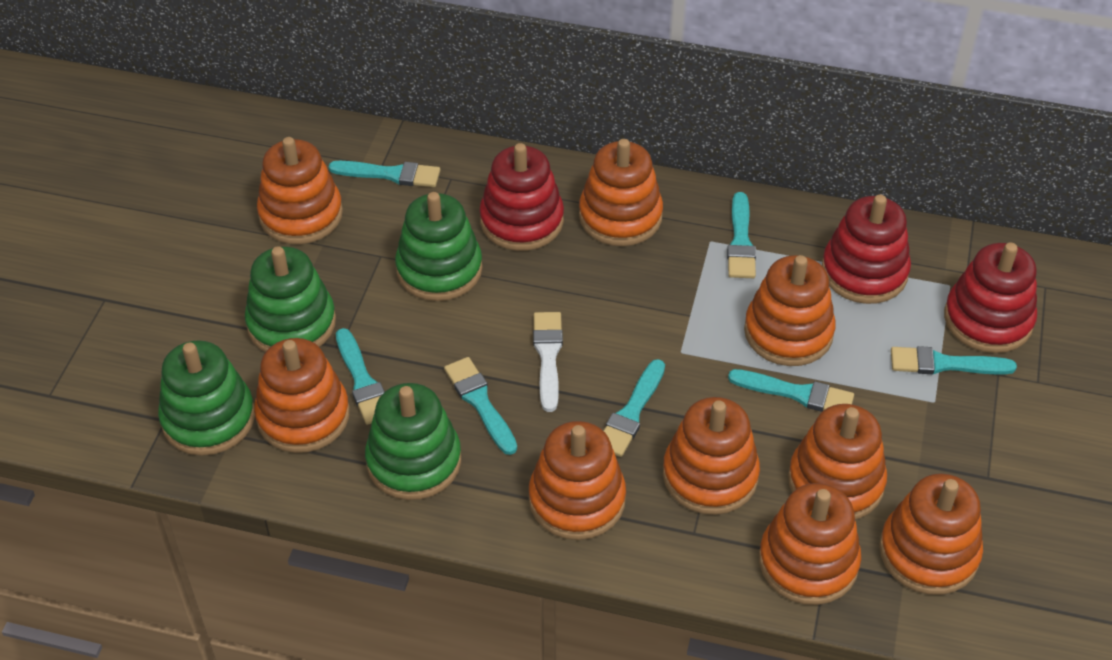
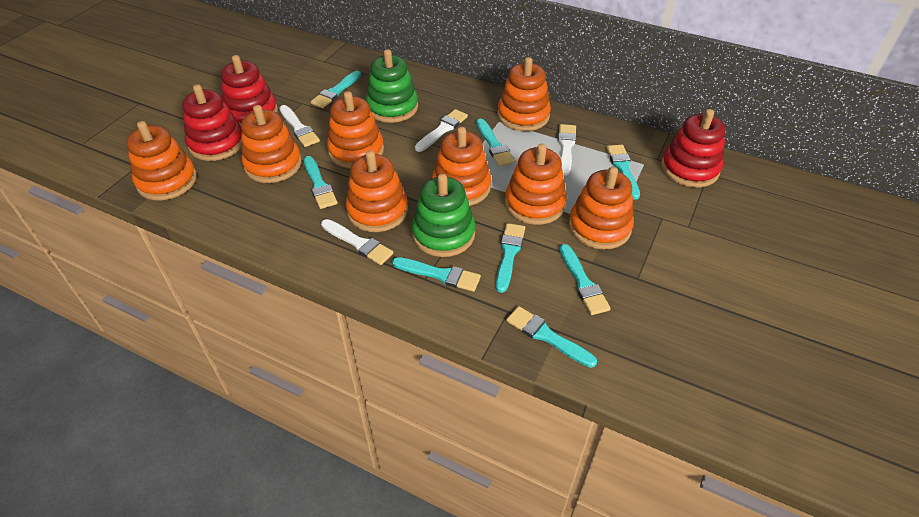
green stacking toy: [158,340,255,456] [245,246,336,352] [365,383,461,500] [395,192,483,301] = 4 -> [366,49,418,123] [412,174,475,257] = 2
orange stacking toy: [254,338,350,453] [257,137,343,244] [529,421,626,540] [579,139,663,246] [663,397,760,515] [744,255,836,366] [759,483,861,605] [788,404,887,520] [879,473,983,595] = 9 -> [126,121,197,200] [241,105,302,183] [327,91,384,168] [346,151,408,232] [432,127,491,206] [497,57,551,131] [505,144,567,225] [569,167,634,250] = 8
turquoise brush: [329,161,440,187] [336,328,385,425] [444,357,517,455] [604,359,665,457] [727,192,756,278] [728,369,854,412] [891,346,1017,374] = 7 -> [304,156,337,209] [311,70,361,108] [392,257,481,292] [476,119,515,166] [496,223,525,293] [506,306,597,368] [559,244,611,315] [606,145,640,200] = 8
white brush: [533,312,563,412] = 1 -> [279,105,320,147] [321,219,393,265] [415,109,468,152] [558,124,576,176] = 4

